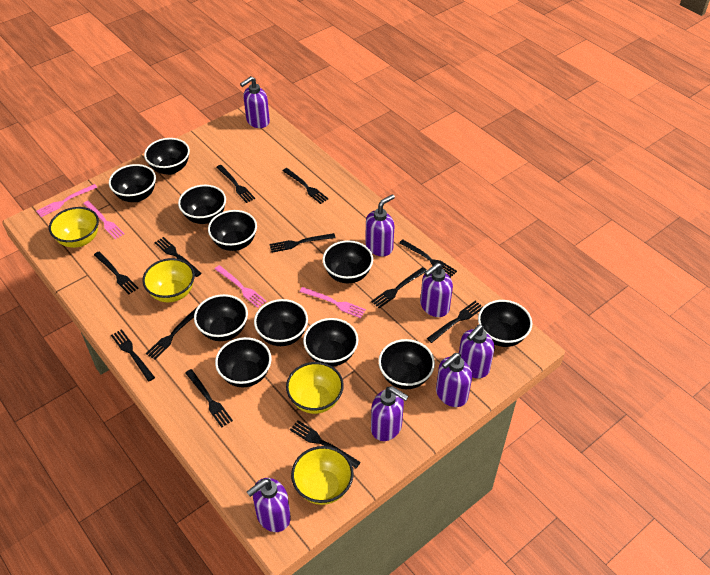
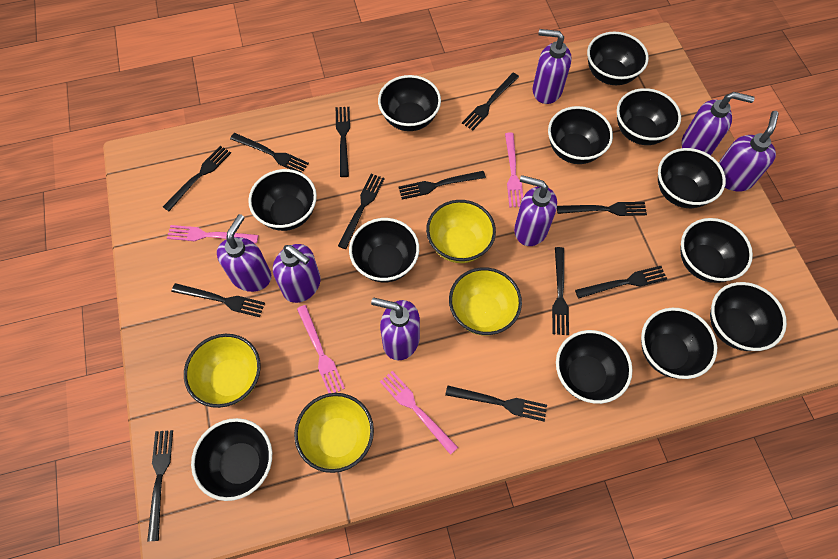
black bowl: [109,164,156,202] [144,138,190,175] [178,185,226,224] [194,294,248,341] [208,210,257,251] [215,337,272,388] [254,299,308,346] [303,318,358,366] [323,240,373,283] [378,339,435,389] [478,300,532,347] = 11 -> [191,418,272,501] [248,169,317,231] [349,218,419,282] [378,75,441,131] [548,106,613,164] [556,330,632,404] [587,32,649,85] [617,88,681,145] [641,308,717,379] [658,148,726,208] [680,218,753,283] [710,282,787,351] = 12

